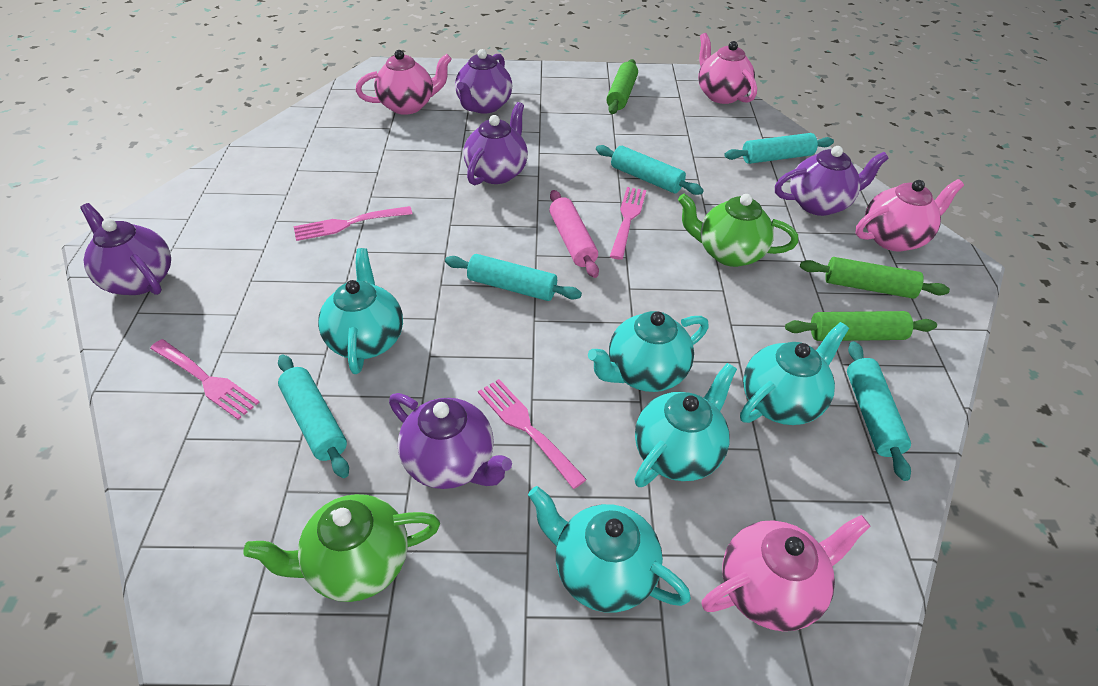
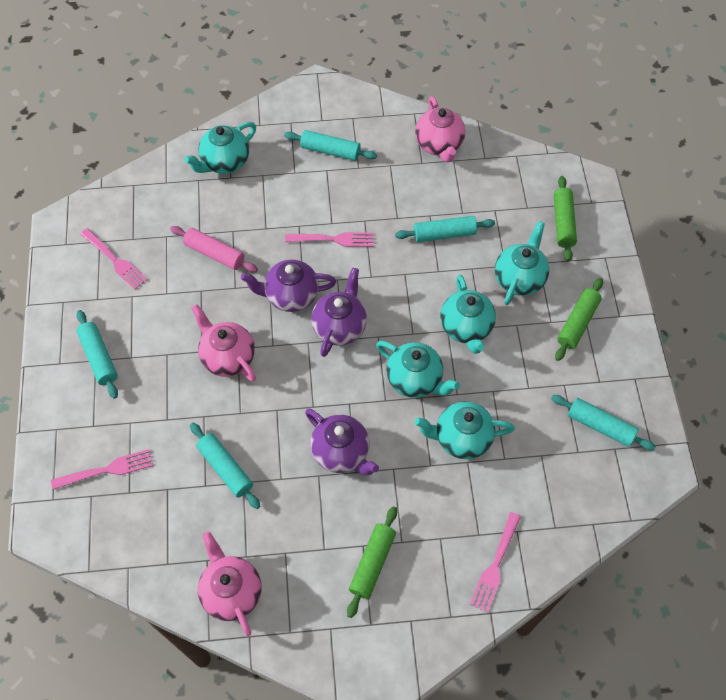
green teapot: [243,494,440,602] [678,194,798,267] = 2 -> none = 0
pink teapot: [356,50,452,115] [698,33,757,104] [702,515,871,631] [855,179,964,251] = 4 -> [191,304,256,382] [198,531,262,636] [415,96,465,162] = 3
purple teapot: [80,203,171,295] [389,393,512,489] [455,49,512,114] [463,102,528,185] [775,146,889,216] = 5 -> [241,259,336,312] [305,408,379,475] [311,268,367,357] = 3

